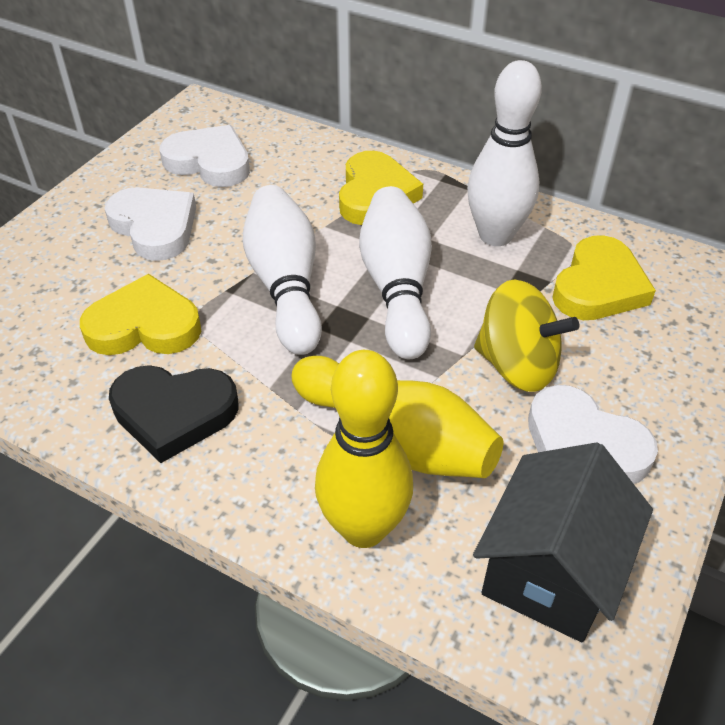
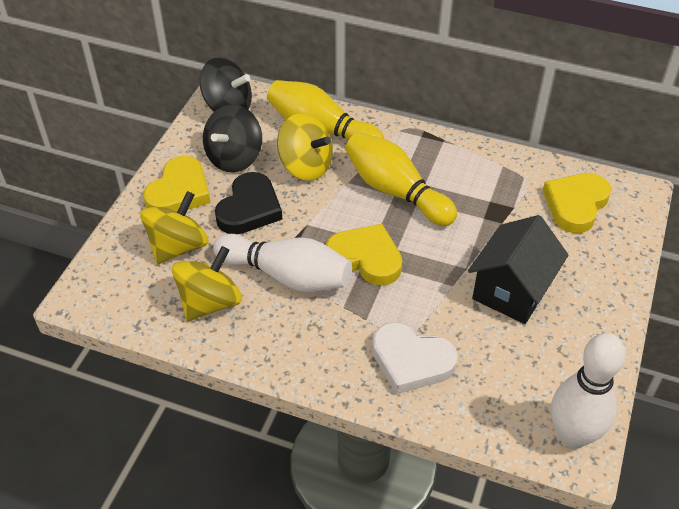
black spinning top: none = 0 -> [199,58,252,112] [203,105,262,172] = 2
white bowling pin: [243,185,322,355] [359,186,432,359] [467,60,542,246] = 3 -> [213,234,352,292] [551,333,626,449] = 2
white heart: [105,187,196,261] [159,125,250,187] [528,385,658,484] = 3 -> [372,322,458,394] = 1
yellow spinning top: [474,279,579,392] = 1 -> [140,191,208,264] [172,246,242,321] [277,113,333,181] = 3

